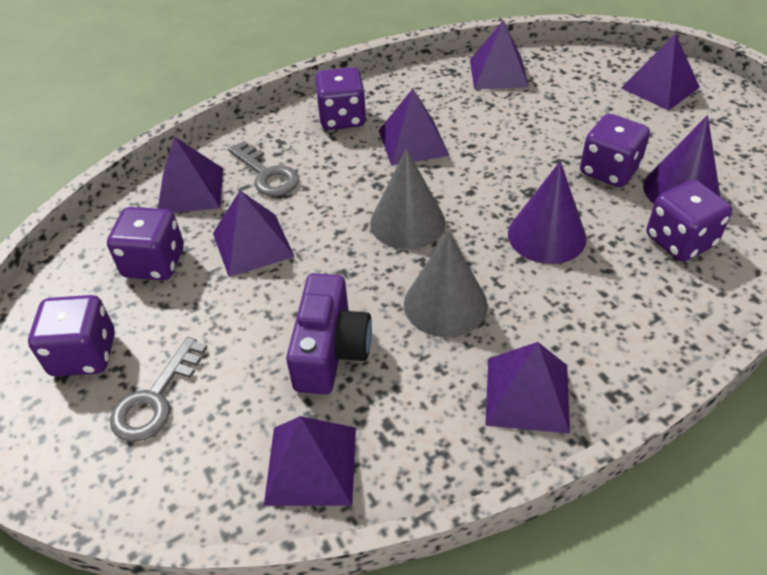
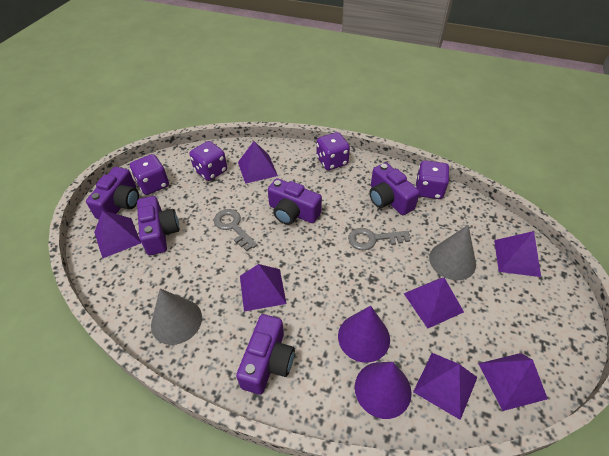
purple camera: [286,273,372,394] = 1 -> [86,167,139,219] [137,196,179,255] [236,314,295,395] [268,178,322,225] [369,162,420,215] = 5
purple dice: [28,295,115,377] [107,207,184,280] [315,67,367,130] [580,114,650,187] [647,180,732,261] = 5 -> [130,154,169,195] [189,141,227,181] [317,132,350,170] [416,160,450,199] = 4

